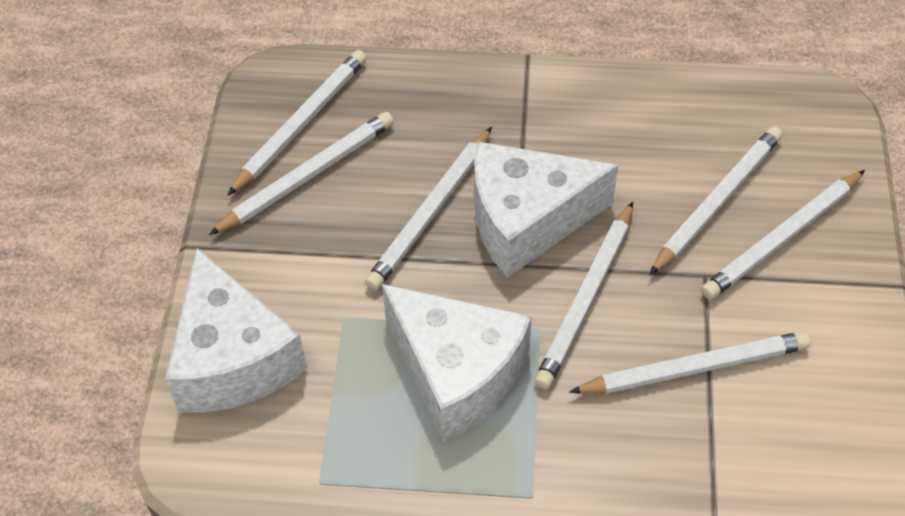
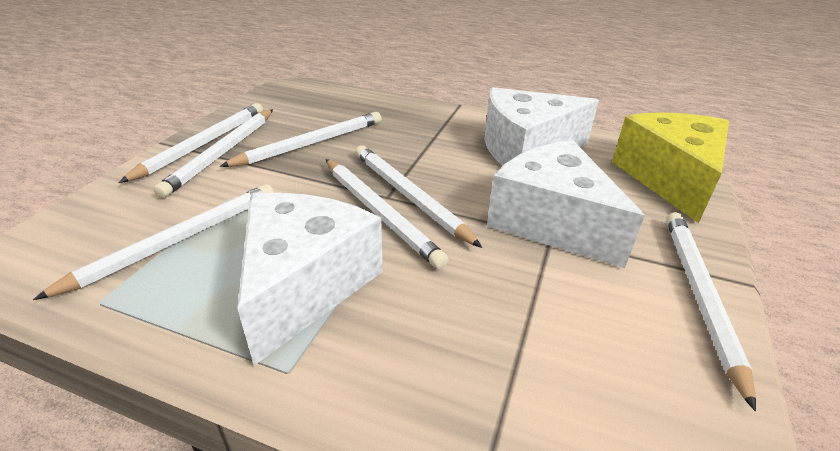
yellow cheese: none = 0 -> [612,112,729,223] = 1

